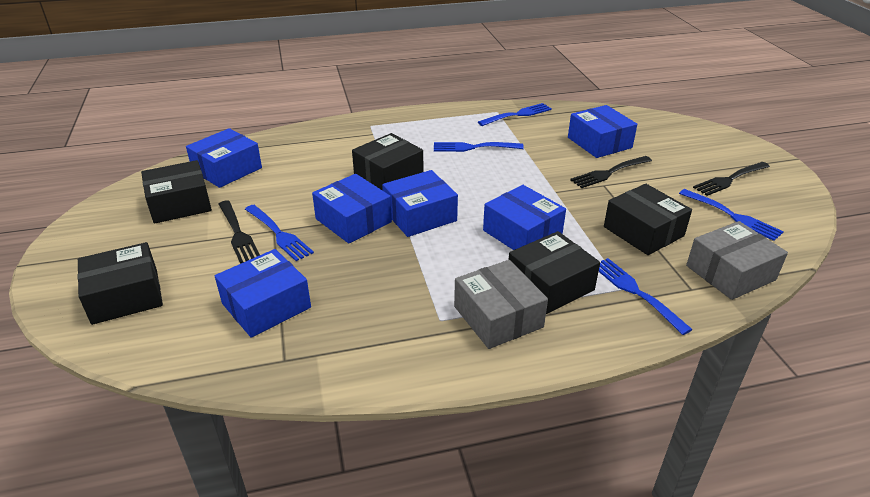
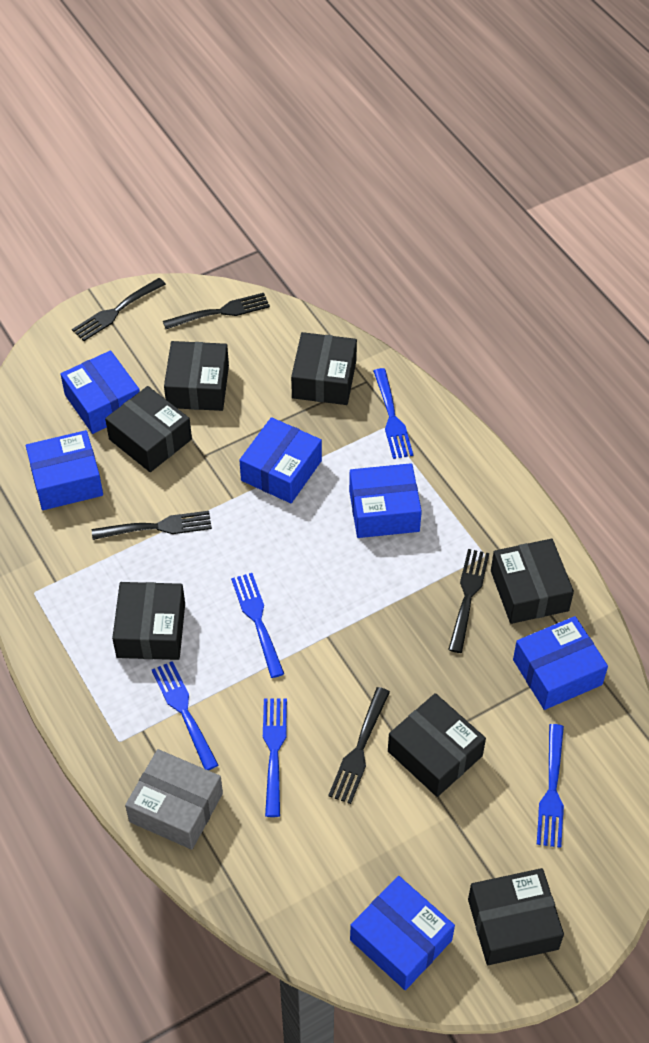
black box: [77,242,163,325] [141,160,212,224] [352,133,424,191] [509,231,600,314] [604,184,692,255] = 5 -> [105,386,192,472] [112,582,185,660] [164,341,229,411] [291,332,357,405] [388,693,486,797] [468,868,564,965] [491,539,574,624] = 7
black fork: [218,200,260,264] [570,156,652,188] [693,162,770,196] = 3 -> [72,278,166,341] [92,511,212,540] [163,293,270,329] [328,687,390,804] [448,549,489,653] = 5
grey box: [454,260,548,349] [686,221,788,300] = 2 -> [125,749,223,850] = 1

